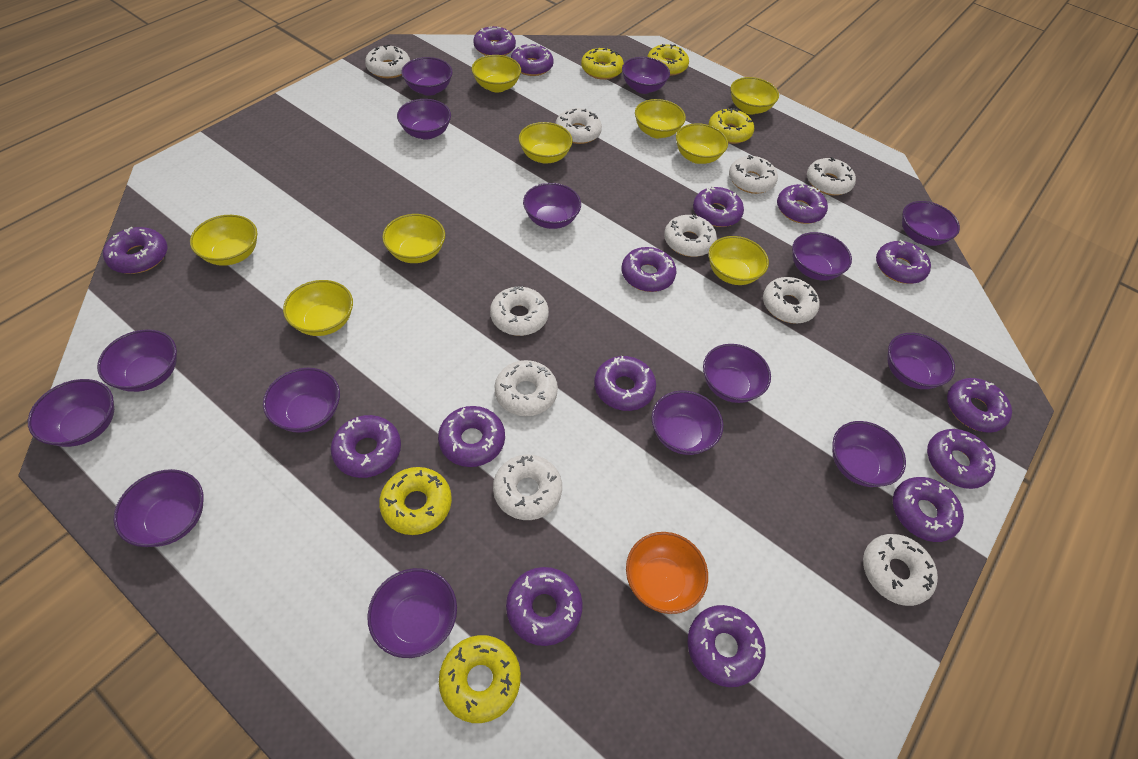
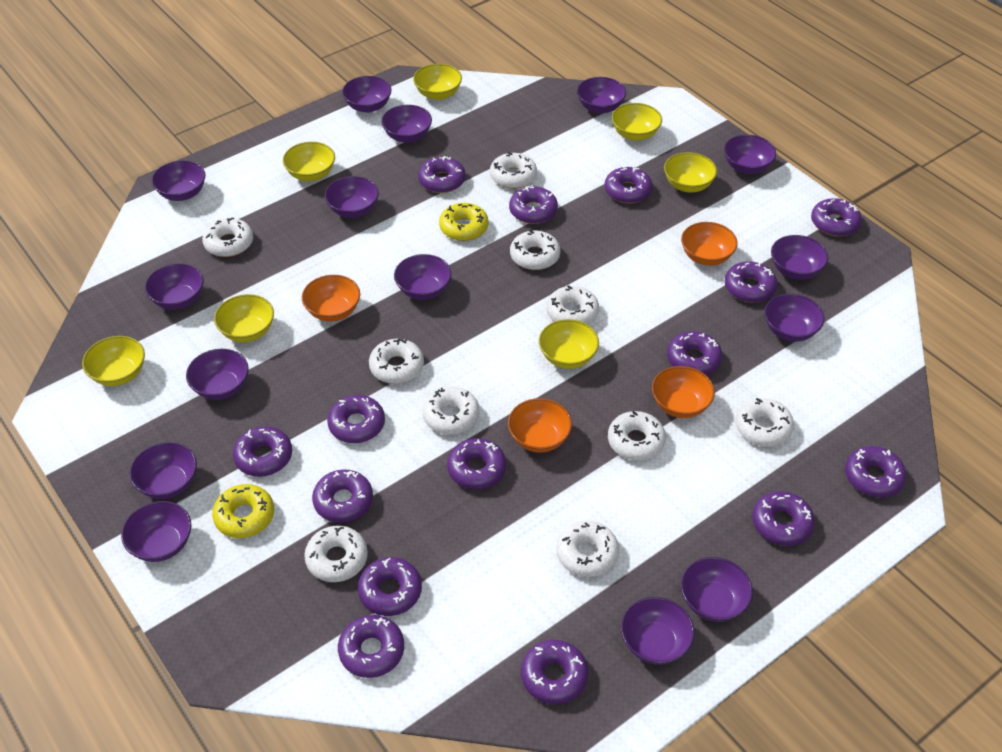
orange bowl: [626,532,708,614] = 1 -> [302,275,360,321] [508,398,572,453] [652,366,715,418] [681,222,738,266] = 4
yellow bowl: [190,215,257,266] [283,280,353,336] [382,214,445,263] [472,55,521,93] [519,122,573,164] [635,99,686,138] [676,123,728,164] [709,236,769,285] [730,77,779,115] = 9 -> [82,336,145,386] [214,294,274,342] [283,142,335,181] [413,64,462,100] [539,319,599,369] [612,103,662,141] [664,152,717,192] = 7
yellow donut: [379,467,452,535] [439,635,521,723] [581,48,624,80] [647,44,689,76] [708,108,754,144] = 5 -> [212,484,274,538] [439,203,488,241] = 2

